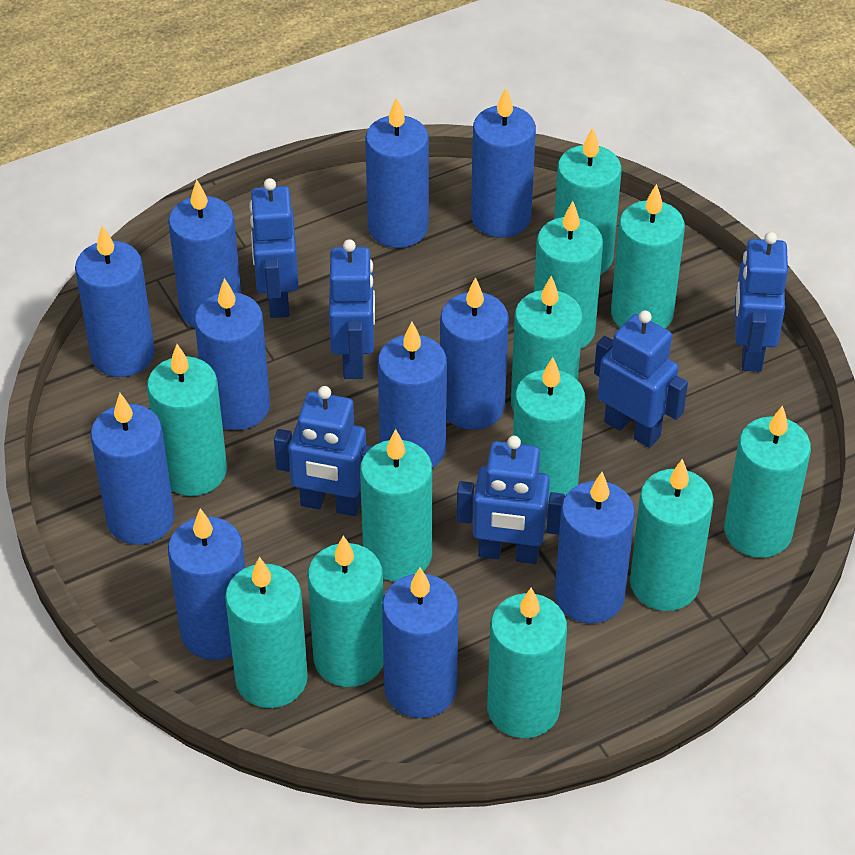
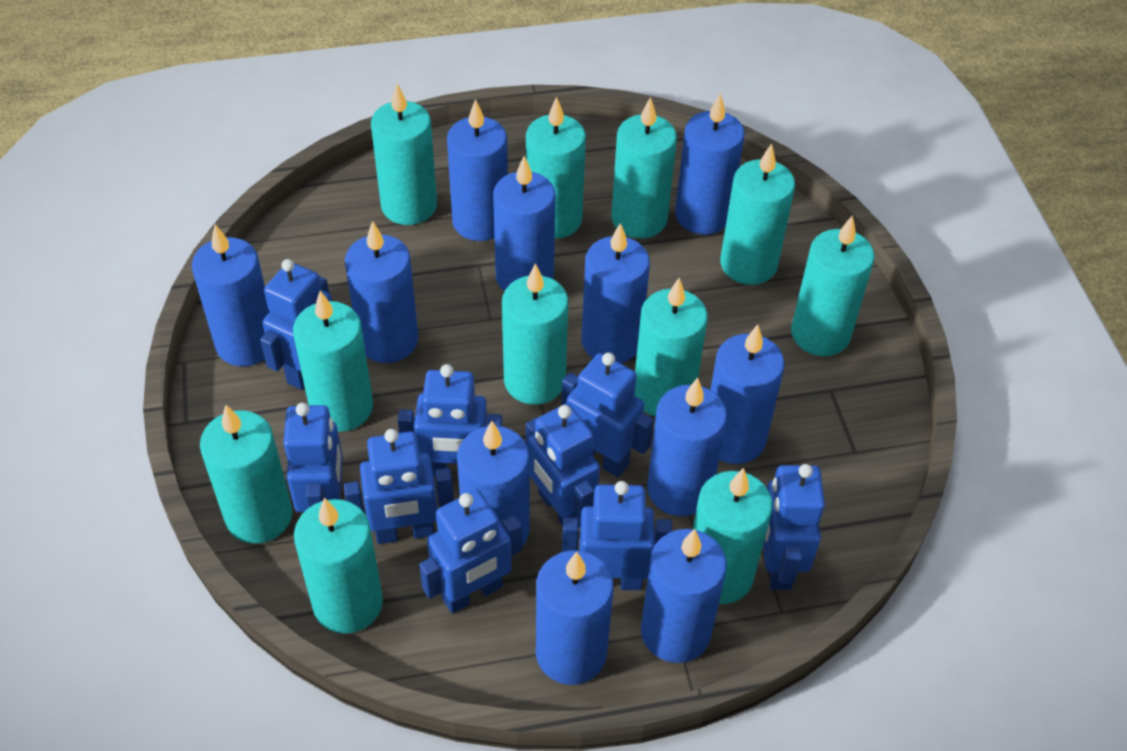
blue robot: [249,178,299,318] [274,386,373,516] [329,239,375,379] [457,436,565,564] [594,310,688,448] [735,232,788,372] = 6 -> [260,259,332,390] [283,403,343,512] [344,429,454,544] [398,364,502,477] [419,490,522,613] [526,404,600,527] [561,353,654,477] [562,481,672,590] [763,464,825,590] = 9
turquoise candle: [147,344,227,496] [225,557,308,708] [308,536,384,687] [360,429,432,581] [487,588,567,738] [511,276,583,411] [513,357,585,502] [534,201,603,349] [554,127,621,275] [611,184,685,329] [630,459,714,611] [724,405,811,558] = 12 -> [200,405,292,544] [293,291,373,432] [294,498,383,634] [371,84,437,225] [502,263,568,405] [526,97,586,239] [612,97,677,238] [634,278,708,417] [693,468,773,604] [720,143,795,285] [791,215,875,356] = 11

